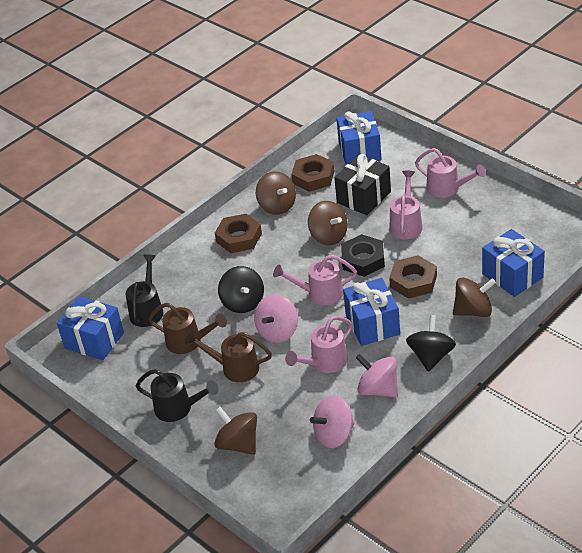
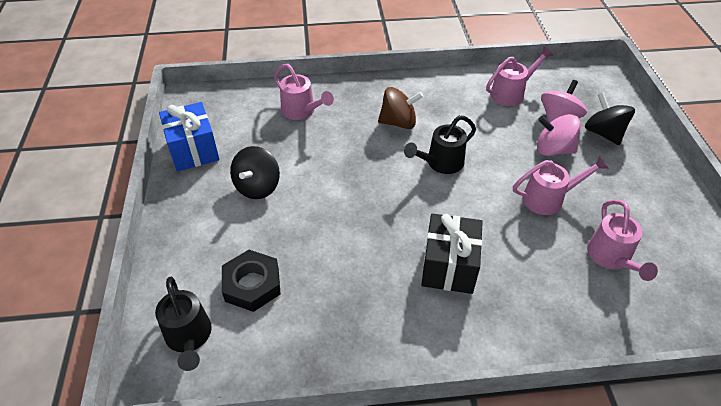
blue gift: [57,296,124,360] [336,111,382,165] [343,278,400,346] [482,229,545,297] = 4 -> [159,102,220,171] = 1
brown nut: [215,214,262,253] [291,154,334,192] [389,255,437,299] = 3 -> none = 0
brown spinning top: [214,407,257,455] [256,171,296,215] [308,201,348,245] [453,278,496,317] = 4 -> [378,87,423,129] = 1
brown watering can: [148,303,227,354] [185,331,272,382] = 2 -> none = 0
pink spinning top: [254,294,298,343] [310,395,354,448] [356,354,398,397] = 3 -> [537,114,581,156] [541,80,587,122] = 2

